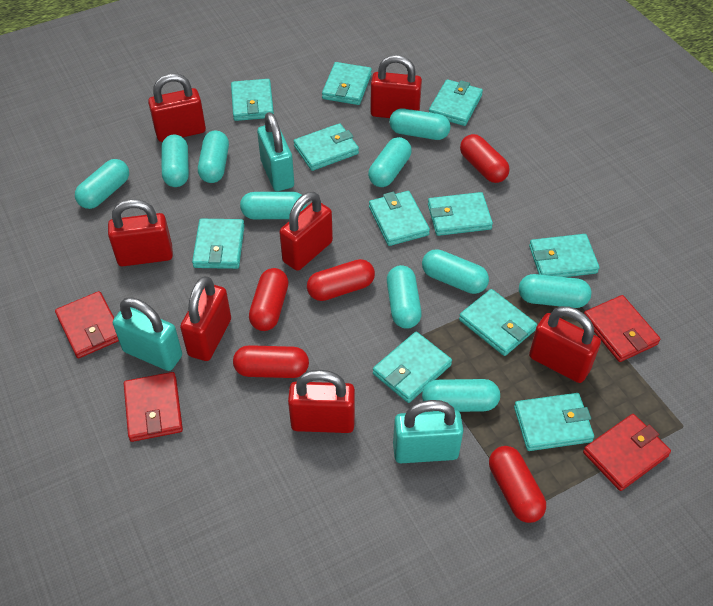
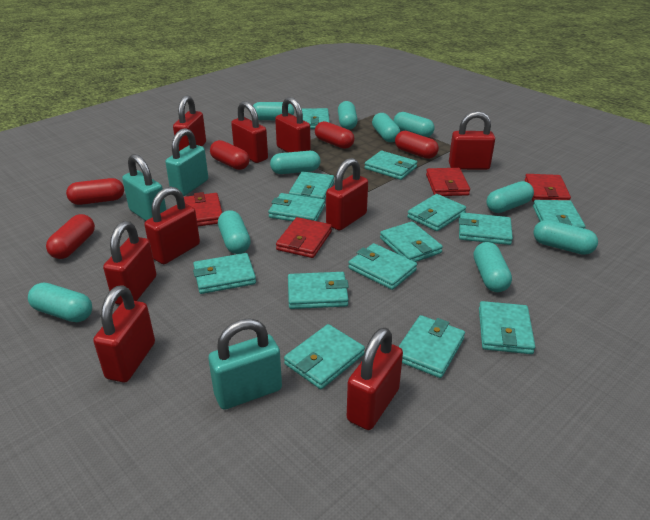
red padlock: [108,199,173,266] [148,73,206,142] [180,276,231,361] [279,192,333,271] [288,370,355,433] [370,55,422,118] [529,306,601,383] = 7 -> [93,285,155,382] [103,221,156,305] [144,186,200,264] [173,95,206,151] [231,101,268,163] [275,97,311,152] [326,158,368,231] [347,328,403,430] [449,111,495,170] = 9
turquoise wallet: [192,219,245,269] [231,79,274,121] [294,123,359,171] [322,62,372,105] [369,191,430,246] [373,332,452,403] [428,192,493,236] [429,79,483,126] [459,289,537,356] [514,393,594,451] [529,234,599,277] = 11 -> [193,253,256,294] [268,193,325,221] [284,324,365,389] [288,272,349,309] [289,172,334,200] [302,108,330,129] [348,243,417,290] [364,151,417,180] [380,221,443,262] [398,315,465,378] [407,194,466,231] [459,212,513,245] [479,301,535,354] [533,200,586,228] = 14

